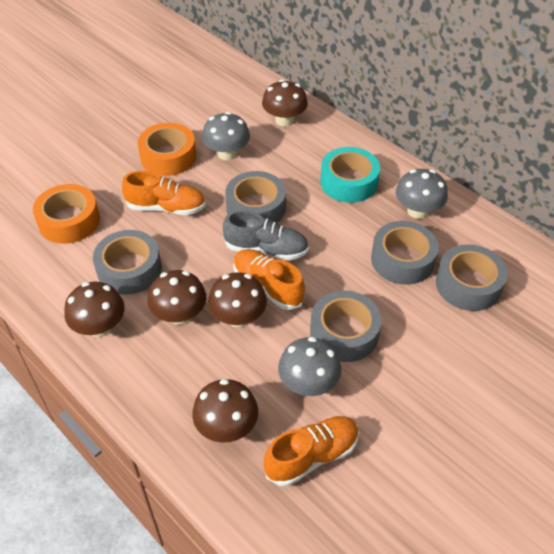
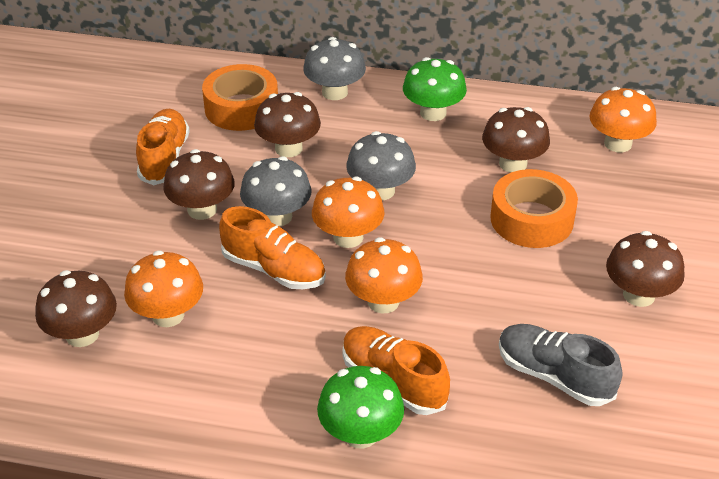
green mushroom: none = 0 -> [317,366,404,449] [403,57,467,121] = 2
grey tape: [93,230,162,295] [225,171,286,223] [310,290,382,362] [371,221,439,285] [436,244,508,311] = 5 -> none = 0
orange mushroom: none = 0 -> [124,251,203,327] [312,177,385,248] [345,237,423,314] [589,87,657,152] = 4
turquoise tape: [320,147,380,203] = 1 -> none = 0

